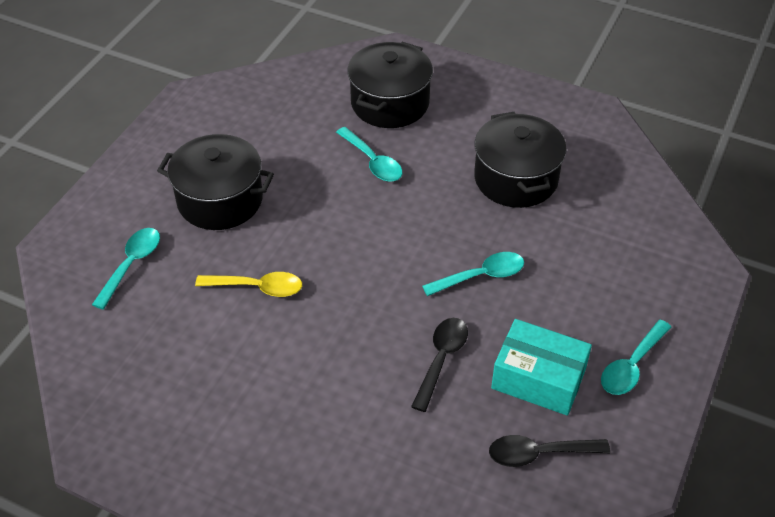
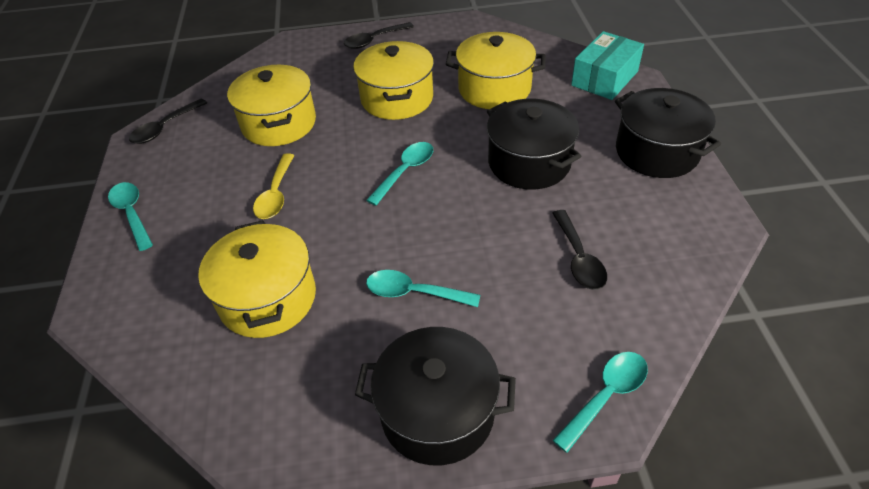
black spoon: [411,318,468,412] [489,435,610,467] = 2 -> [129,99,207,144] [344,22,414,49] [552,210,607,290] = 3
yellow pot: none = 0 -> [198,220,316,338] [227,65,316,146] [353,41,434,120] [446,32,545,109] = 4

